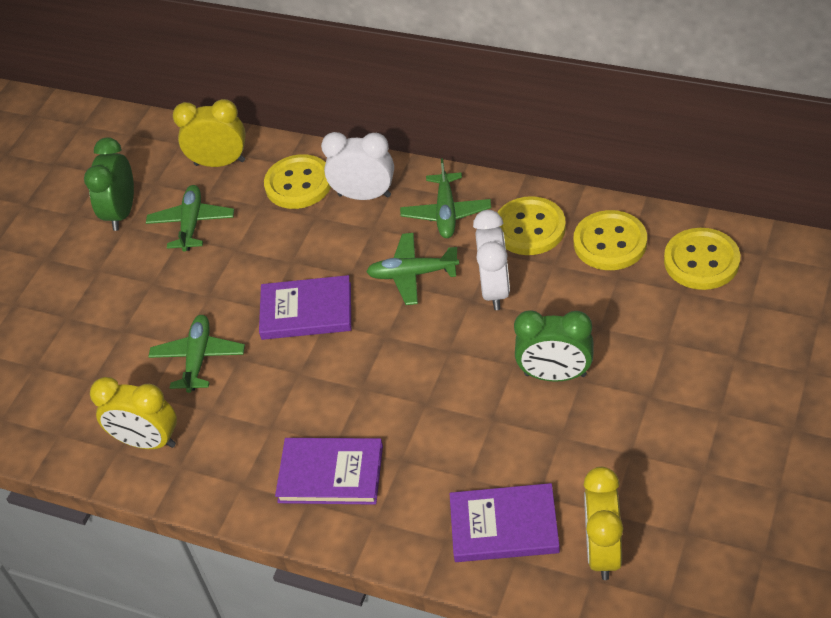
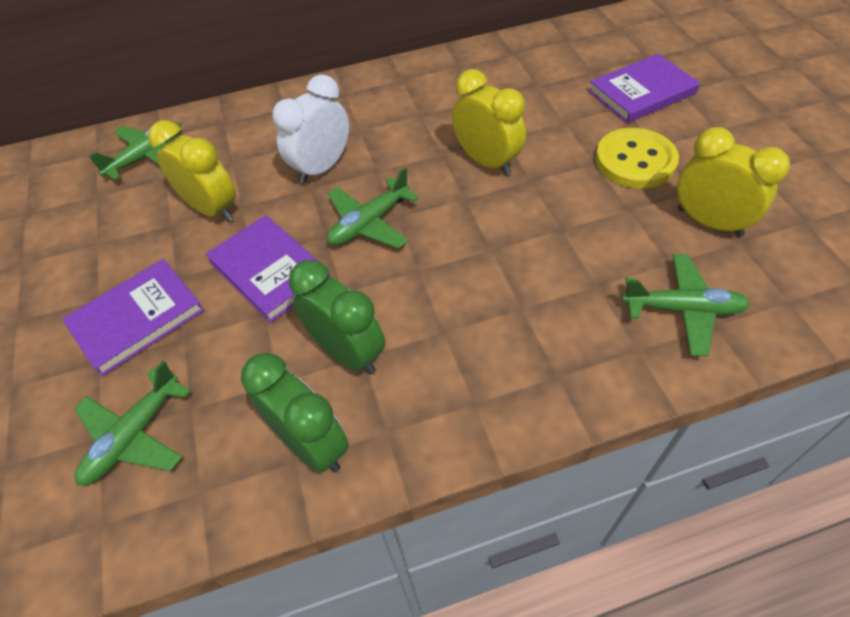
white clock: [321,132,394,200] [473,210,510,310] = 2 -> [272,74,349,184] = 1
yellow button: [264,154,331,209] [497,196,566,255] [574,210,647,270] [664,228,740,290] = 4 -> [595,128,679,188] = 1

